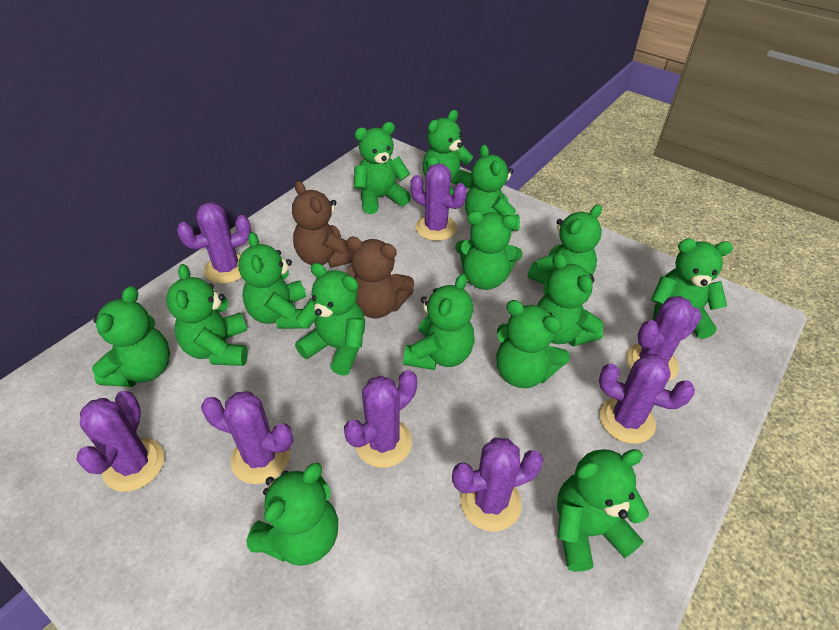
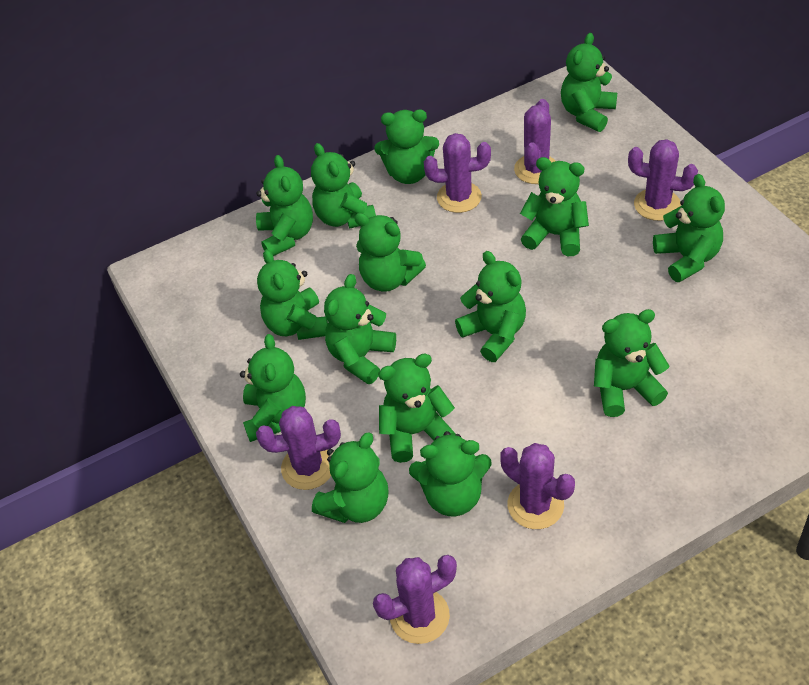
brown teddy bear: [292,181,353,268] [346,237,414,319] = 2 -> none = 0
purple cactus: [76,391,164,492] [177,202,251,284] [201,391,293,484] [344,370,417,468] [410,163,467,241] [452,438,543,532] [599,354,695,444] [626,296,702,381] = 8 -> [256,406,341,490] [373,555,457,644] [424,133,491,213] [500,443,575,529] [514,99,555,184] [628,139,698,221] = 6

